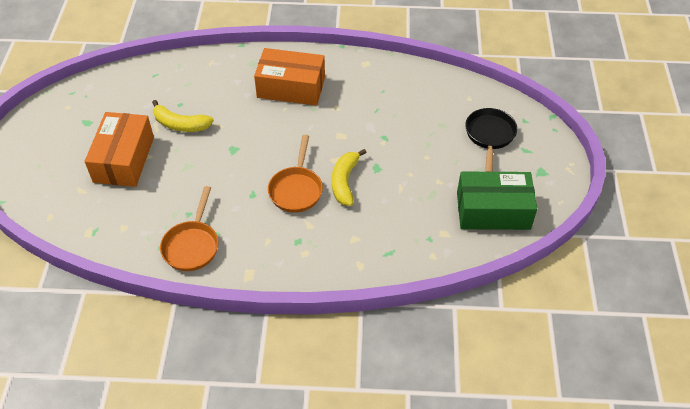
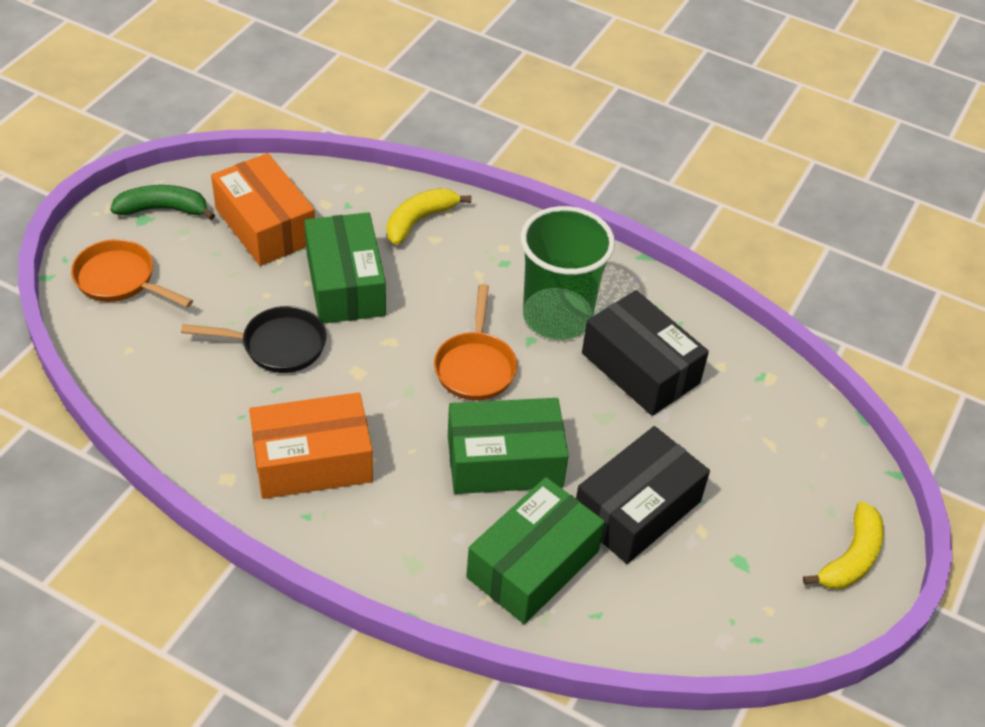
black box: none = 0 -> [576,426,710,564] [582,290,709,416] = 2
green banana: none = 0 -> [110,185,215,220] = 1
green box: [457,172,537,230] = 1 -> [304,212,386,324] [448,398,569,494] [467,477,605,624] = 3
green cup: none = 0 -> [520,206,615,340] = 1

